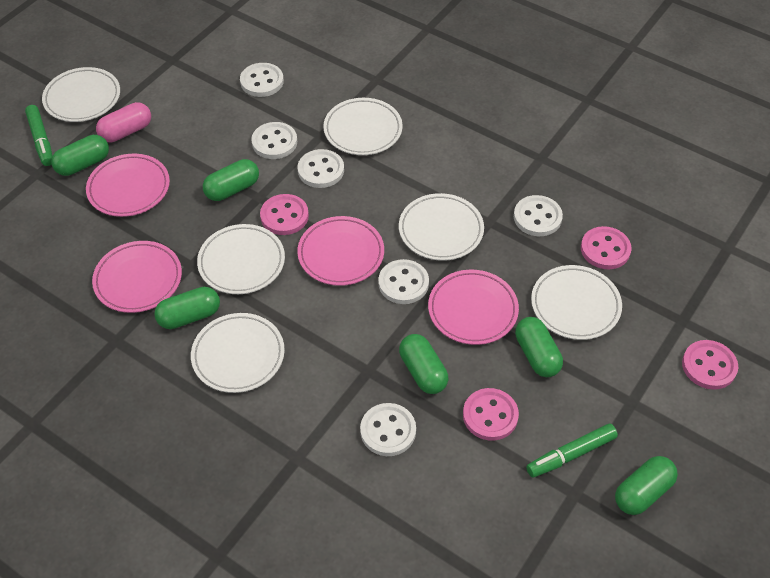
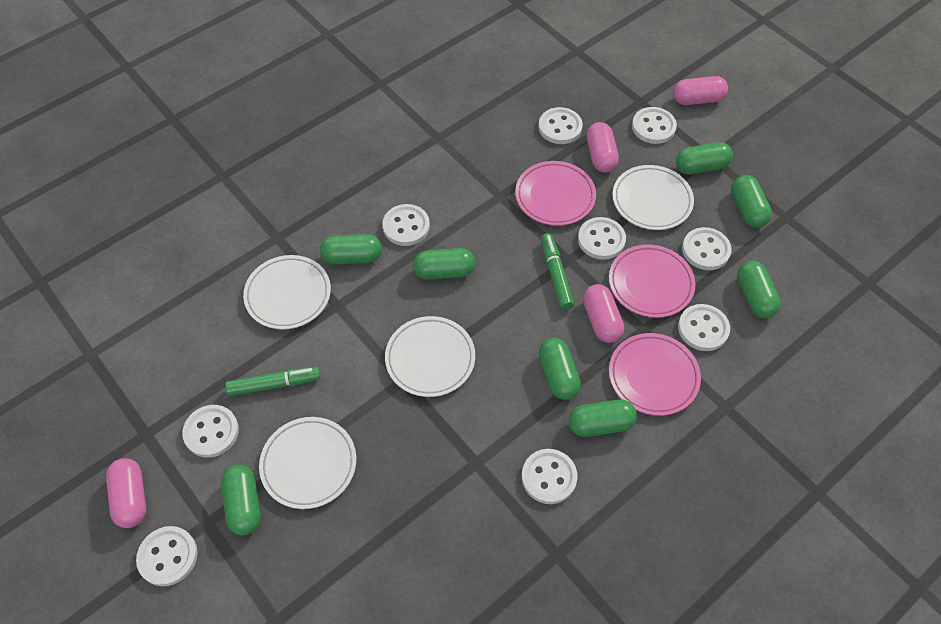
green capsule: [51,135,109,176] [154,287,220,329] [203,159,259,201] [399,334,448,394] [515,317,563,377] [615,456,678,515] = 6 -> [221,465,261,536] [320,234,382,265] [413,248,475,280] [539,338,581,400] [569,400,637,437] [676,142,733,174] [731,175,772,228] [737,261,781,318] = 8
pink button: [260,194,309,235] [463,388,519,441] [581,226,632,269] [682,340,738,390] = 4 -> none = 0
pink capsule: [96,102,151,142] = 1 -> [106,458,146,528] [583,284,624,343] [587,122,619,173] [673,76,728,105] = 4
pink plate: [86,154,170,217] [92,241,182,313] [297,216,384,286] [428,270,519,345] = 4 -> [515,161,596,226] [609,244,695,318] [609,333,701,416] = 3
white button: [240,63,284,97] [251,122,297,159] [298,149,344,188] [360,403,416,456] [378,259,429,304] [514,195,563,236] = 6 -> [136,526,198,586] [182,405,239,458] [382,204,430,246] [522,449,577,504] [538,107,583,144] [578,217,626,260] [632,107,677,144] [678,304,730,351] [682,227,732,270] = 9
white plate: [42,67,120,122] [191,313,285,393] [197,224,285,294] [323,98,403,155] [399,193,484,261] [531,265,622,340] = 6 -> [243,255,331,330] [259,417,356,509] [385,316,475,397] [612,165,694,230] = 4

